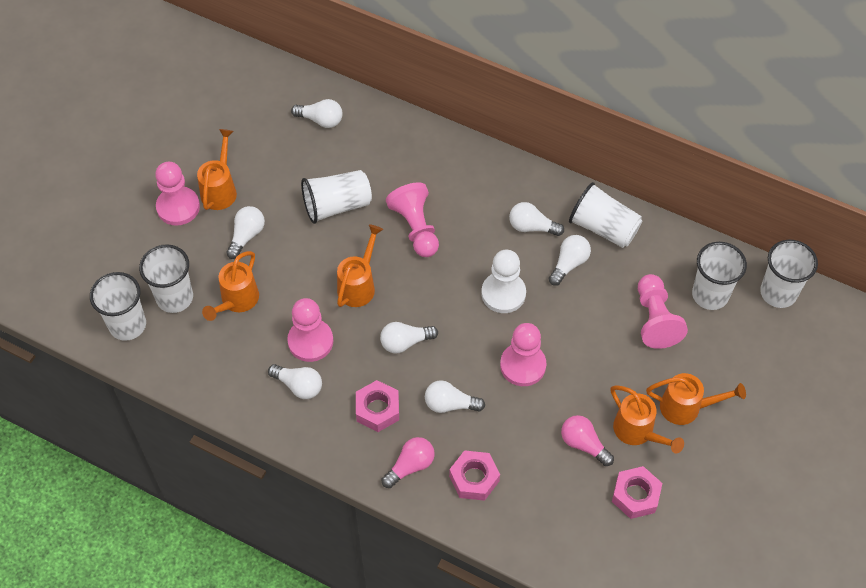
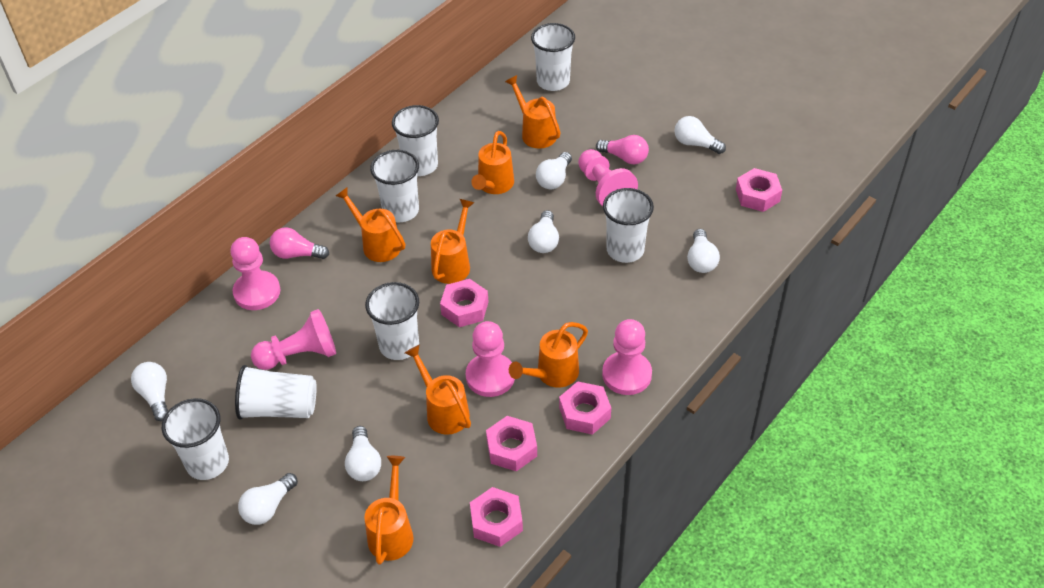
orange watering can: [197,129,237,210] [202,251,259,321] [337,225,383,307] [611,385,684,453] [646,373,746,425] = 5 -> [336,187,405,262] [364,456,414,565] [405,345,471,435] [431,199,474,284] [471,131,514,194] [505,75,560,148] [509,322,588,388] = 7
pink nut: [356,380,399,432] [449,450,500,501] [612,466,662,519] = 3 -> [440,279,488,327] [470,487,523,547] [486,416,537,471] [559,381,611,435] [736,168,782,212] = 5
white cup: [90,272,146,341] [139,244,193,313] [301,170,372,224] [569,182,643,248] [692,242,747,310] [760,240,818,308] = 6 -> [162,398,229,480] [235,365,316,420] [365,282,419,360] [370,150,419,222] [392,105,439,176] [531,23,575,91] [603,188,654,263] = 7
white pawn: [481,250,526,313] = 1 -> none = 0

